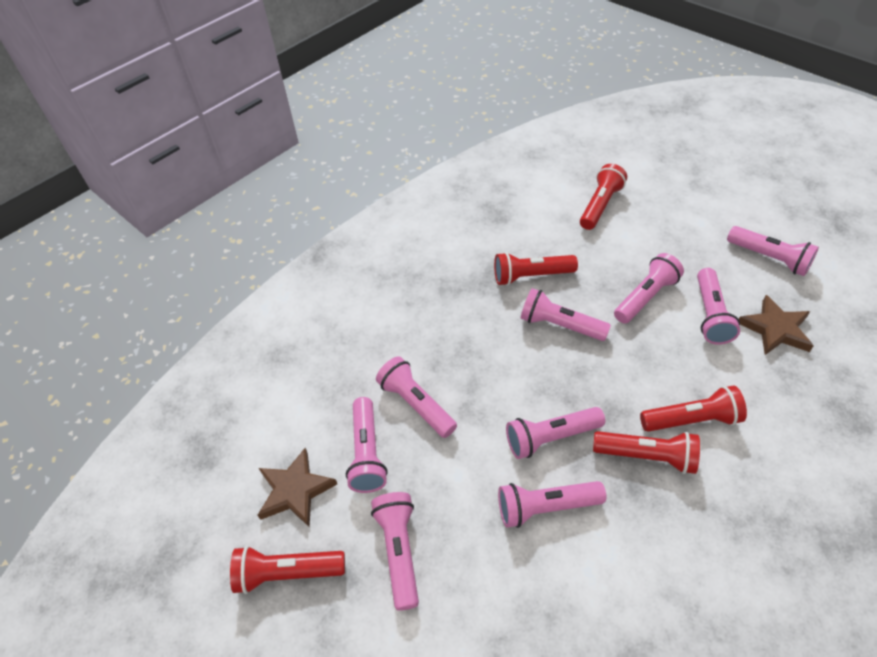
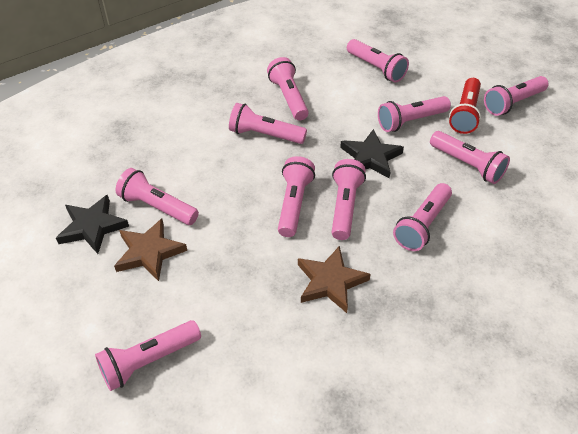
black star: none = 0 -> [56,195,129,254] [340,129,404,178] = 2
pink flashlight: [346,397,388,493] [371,492,419,611] [376,356,457,438] [498,481,607,528] [506,407,605,459] [521,288,611,341] [614,253,684,324] [697,268,740,345] [727,226,819,276] = 9 -> [95,320,201,391] [116,168,199,225] [229,103,307,144] [267,57,309,121] [278,156,315,237] [331,159,366,240] [347,39,409,83] [378,96,451,132] [393,183,452,251] [430,131,510,184] [484,76,549,116] = 11
red flashlight: [230,546,345,594] [494,252,578,286] [580,164,627,230] [593,431,700,474] [640,386,747,432] = 5 -> [449,78,481,134] = 1

